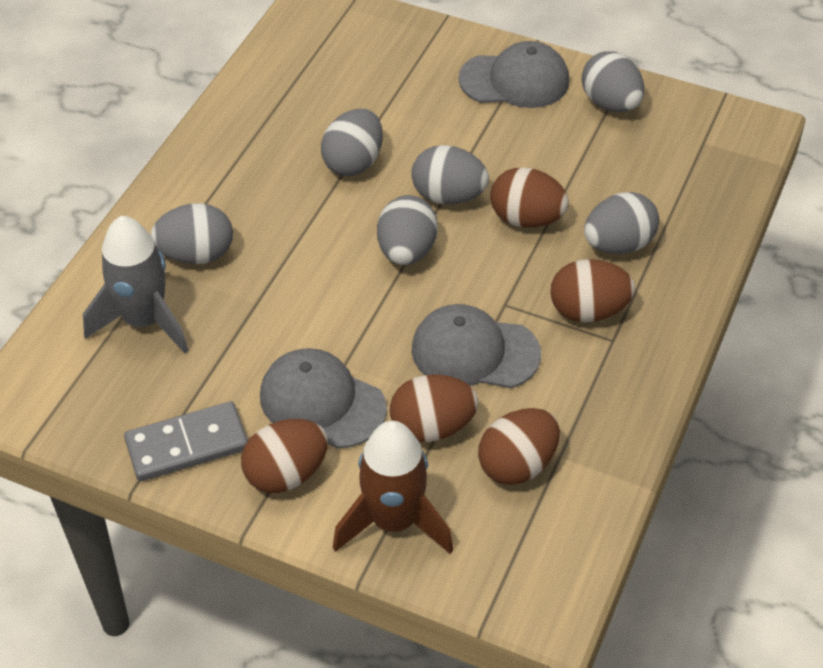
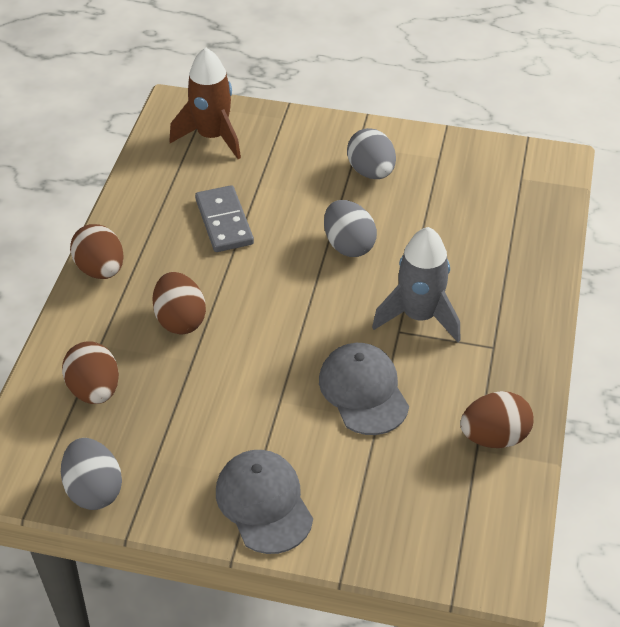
brown egg: [241,419,328,493] [390,375,478,442] [478,408,560,485] [490,167,569,228] [550,259,635,322] = 5 -> [62,341,119,404] [70,224,124,279] [152,272,206,334] [460,391,533,448] = 4
grey cap: [260,348,387,448] [412,304,541,388] [458,41,569,108] = 3 -> [216,450,313,554] [319,343,409,435] = 2
grey egg: [151,203,233,264] [321,109,383,176] [377,195,438,265] [411,145,489,204] [582,51,645,112] [584,192,659,254] = 6 -> [61,438,122,510] [324,200,377,257] [347,128,396,179] = 3

